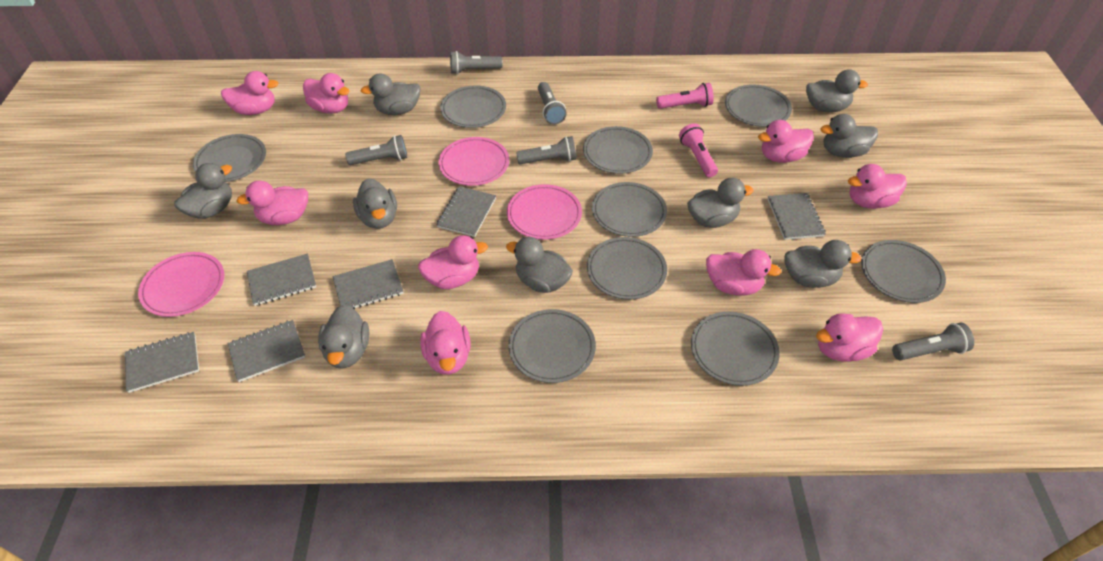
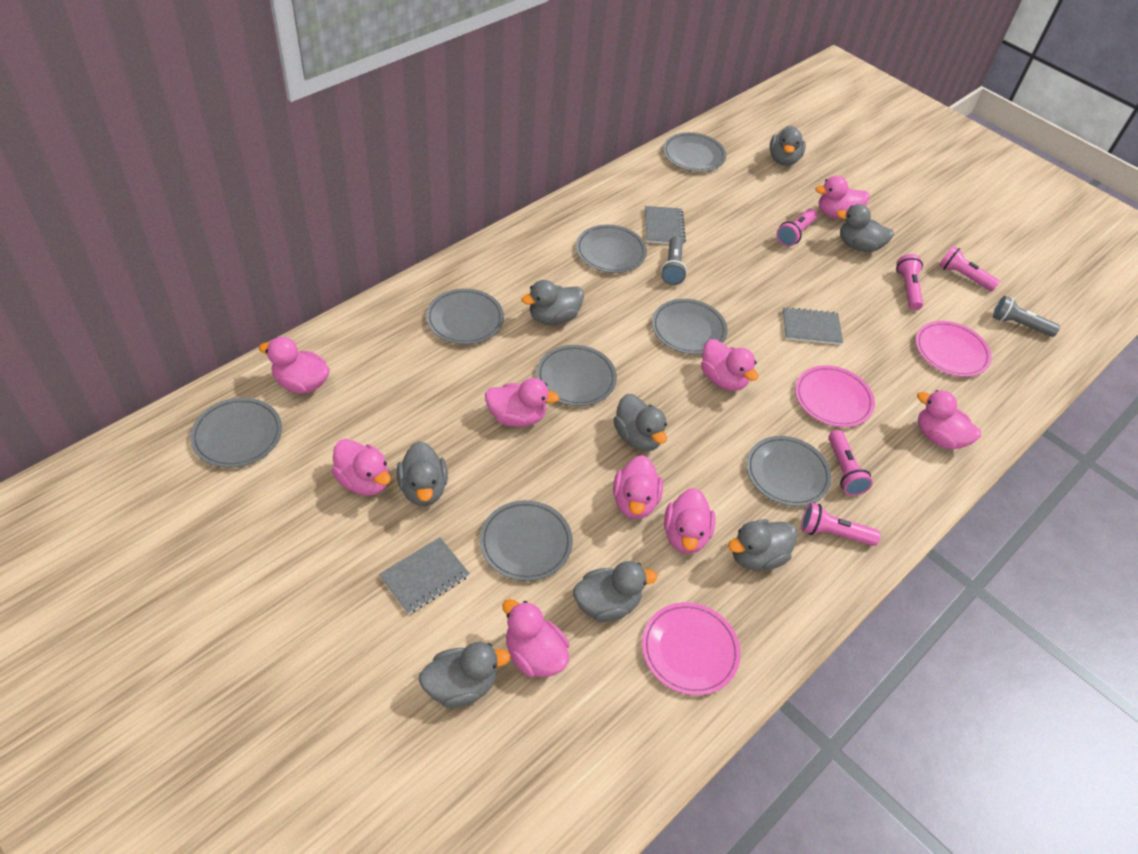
grey duck: [174,163,232,219] [318,305,369,369] [353,178,397,229] [361,73,421,115] [506,237,573,293] [687,178,753,228] [784,240,861,288] [806,69,868,112] [821,114,878,158] = 9 -> [397,441,448,506] [419,642,510,708] [522,280,584,325] [573,561,657,622] [613,394,667,451] [728,519,798,571] [770,126,806,166] [836,204,894,252] = 8
grey flashlight: [345,135,407,165] [450,51,503,74] [516,136,576,164] [538,82,567,125] [892,323,974,360] = 5 -> [661,236,687,285] [993,296,1060,337] = 2
grey notebook: [125,332,199,393] [228,320,305,382] [247,254,316,306] [333,259,403,309] [436,186,496,237] [768,193,826,240] = 6 -> [379,537,470,614] [645,206,686,245] [782,307,843,345] = 3
grey plate: [193,134,266,182] [440,85,506,128] [508,309,596,383] [583,126,653,174] [587,237,667,300] [592,182,667,237] [691,312,780,386] [725,85,792,127] [861,240,946,303] = 9 -> [190,398,282,468] [426,288,504,345] [480,500,573,581] [536,345,617,406] [576,225,647,273] [652,299,728,354] [663,132,726,172] [746,436,832,506] = 8
pink flashlight: [656,83,714,109] [679,123,718,177] = 2 -> [776,208,817,247] [801,503,880,546] [828,430,873,496] [896,254,923,310] [939,246,1000,292] = 5

